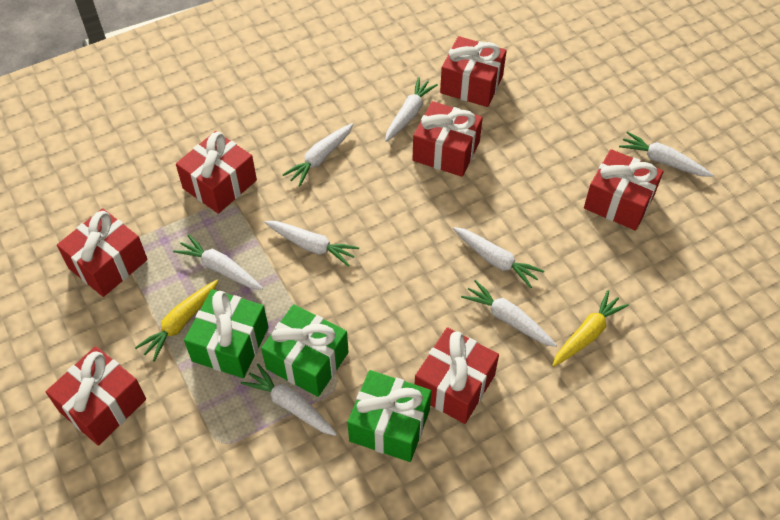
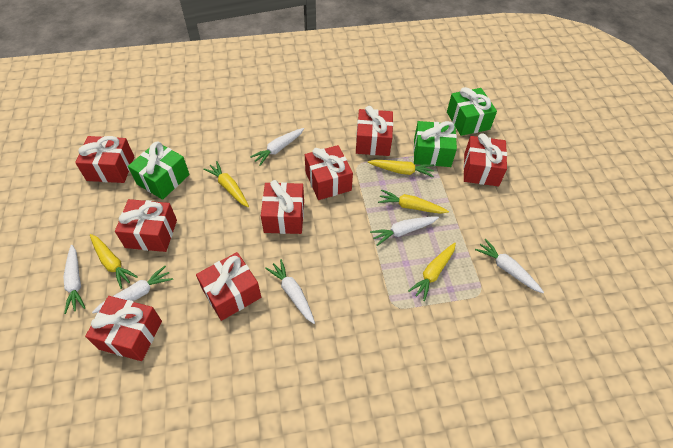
red gift: [46,346,146,446] [57,208,148,297] [176,131,257,214] [412,101,483,177] [415,327,499,424] [440,36,507,107] [584,149,664,231] = 7 -> [75,136,134,183] [85,296,162,361] [115,199,177,252] [196,252,261,321] [261,180,304,234] [305,145,353,200] [356,106,393,156] [463,133,507,186] = 8
white carrot: [173,234,263,290] [241,364,337,436] [265,221,359,267] [282,123,353,186] [385,77,438,142] [453,227,544,288] [461,280,557,347] [619,131,713,177] = 8 -> [63,245,85,314] [92,266,173,314] [250,128,304,166] [265,259,315,324] [370,217,439,246] [475,239,544,293] = 6
yellow carrot: [135,280,218,362] [552,290,629,367] = 2 -> [90,234,138,289] [203,161,249,207] [368,160,434,177] [378,190,449,214] [408,243,456,301] = 5

